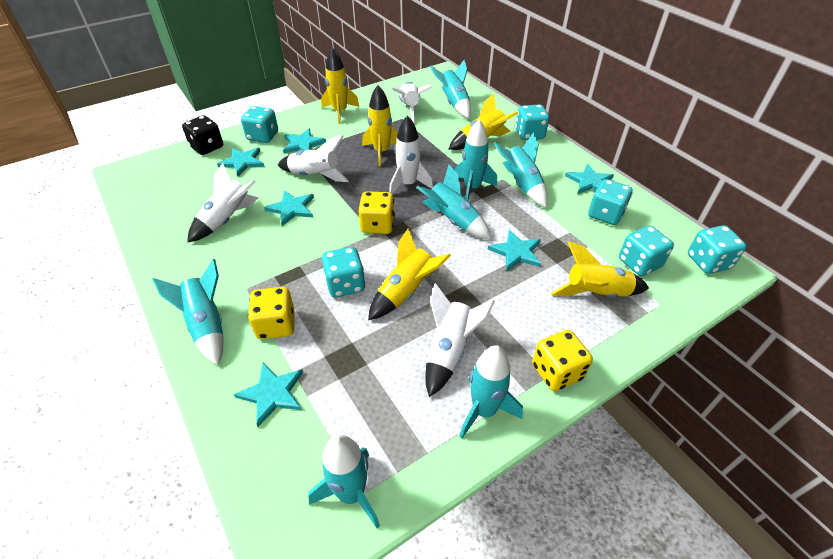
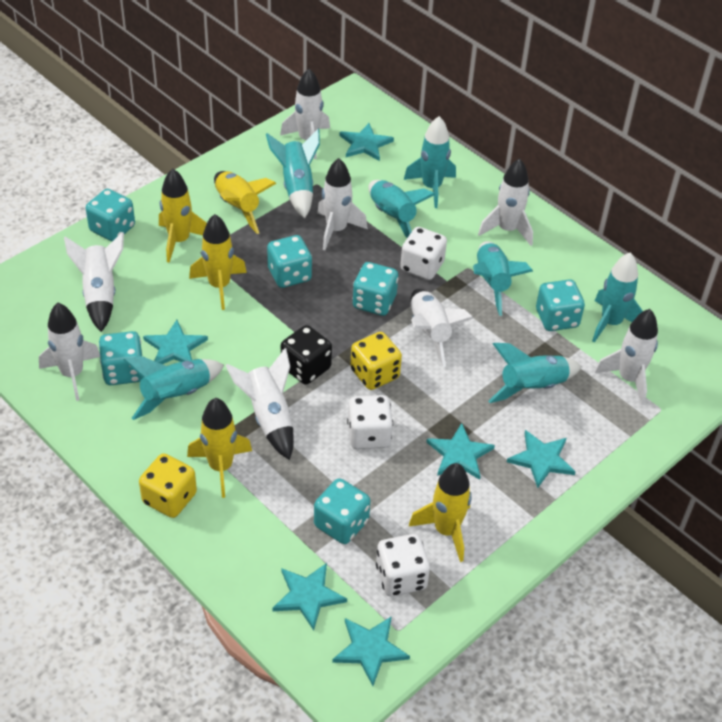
white dice: none = 0 -> [347,395,393,449] [376,534,430,596] [400,227,447,280] = 3
white rocket: [187,163,259,243] [278,135,349,182] [389,115,433,194] [392,82,432,123] [425,283,495,397] = 5 -> [39,303,100,401] [64,232,124,332] [226,348,294,460] [280,69,330,159] [317,158,368,250] [410,289,474,367] [478,158,533,246] [595,309,658,405] = 8
yellow dice: [248,287,295,339] [358,191,395,234] [532,330,593,391] = 3 -> [139,453,197,518] [350,332,402,390] = 2

